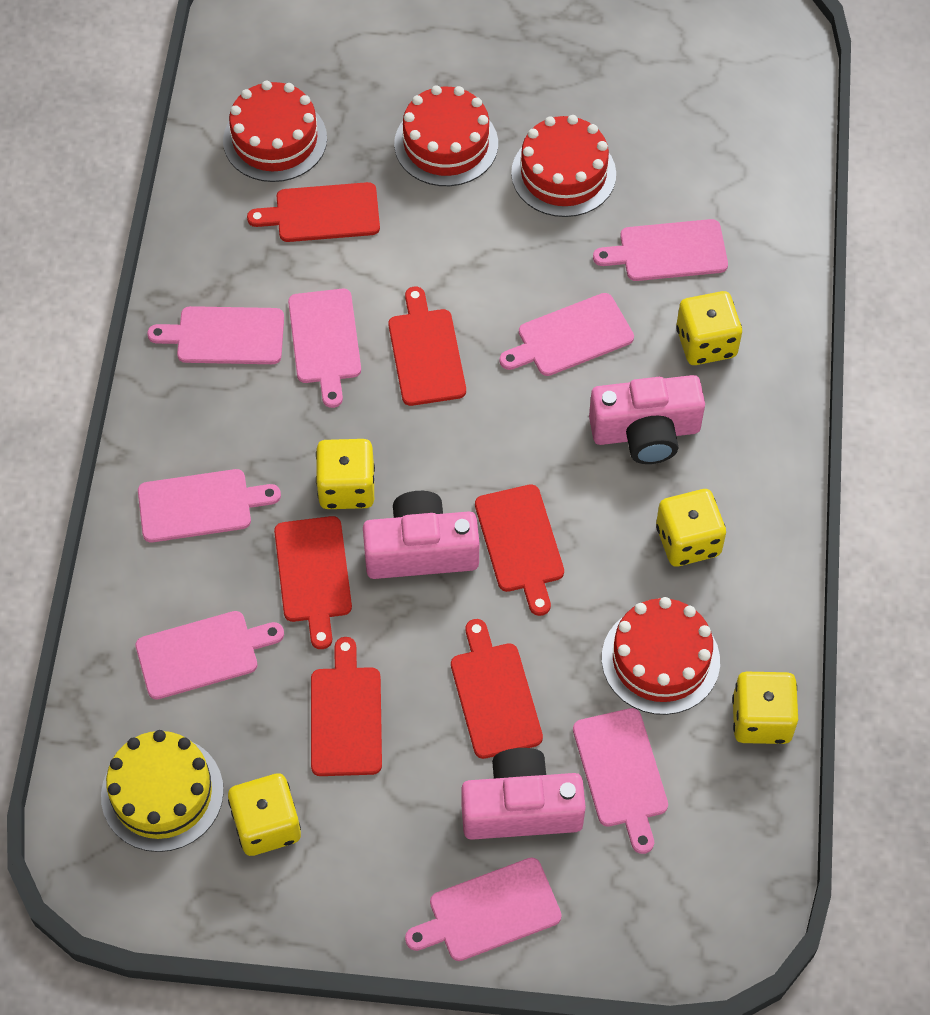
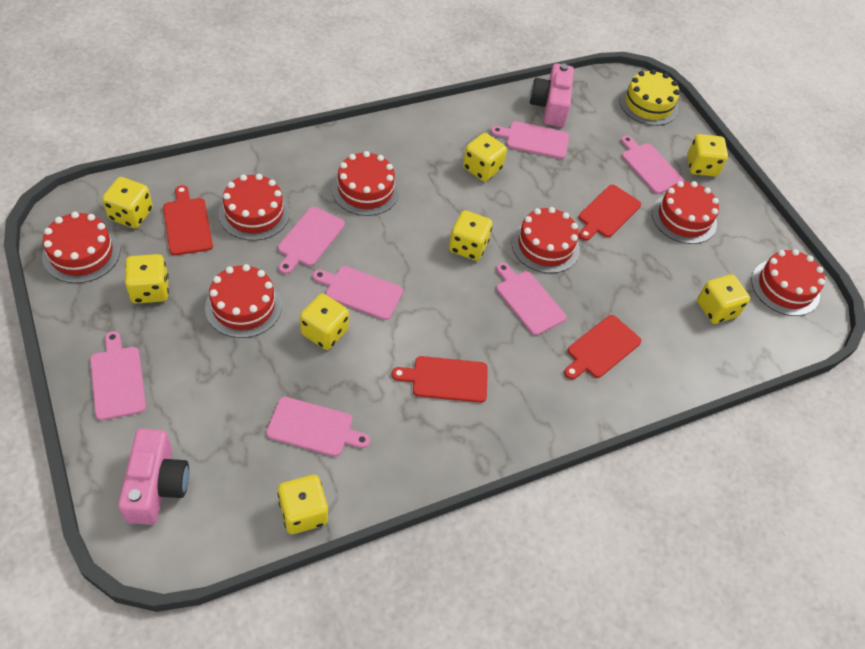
pink camera: [363,491,479,579] [461,748,586,840] [589,375,705,464] = 3 -> [118,429,189,525] [530,64,574,127] = 2
pink cutting board: [135,611,284,700] [138,469,281,542] [147,306,284,364] [288,289,361,408] [405,858,562,961] [499,293,634,376] [573,708,668,854] [593,219,728,281] = 8 -> [90,331,146,420] [266,397,370,457] [278,207,345,274] [313,266,403,320] [491,121,569,159] [496,263,566,335] [621,135,684,194] = 7
red cake: [223,81,327,182] [394,85,498,186] [511,115,616,217] [602,597,720,715] = 4 -> [42,212,120,283] [205,264,282,338] [218,174,290,241] [332,151,399,216] [511,207,580,273] [652,181,719,244] [751,249,825,316] = 7
red cutting board: [247,182,380,242] [274,516,352,649] [311,637,382,776] [389,287,466,406] [451,619,543,759] [475,484,564,616] = 6 -> [163,185,213,255] [392,356,488,403] [564,315,641,380] [579,185,641,241] = 4
yellow dice: [228,773,301,856] [316,439,375,509] [656,489,726,567] [676,291,742,365] [732,672,798,744] = 5 -> [102,177,153,228] [125,254,169,304] [277,475,328,534] [300,293,349,350] [449,210,493,261] [463,133,507,182] [687,134,728,177] [697,274,750,324] = 8

